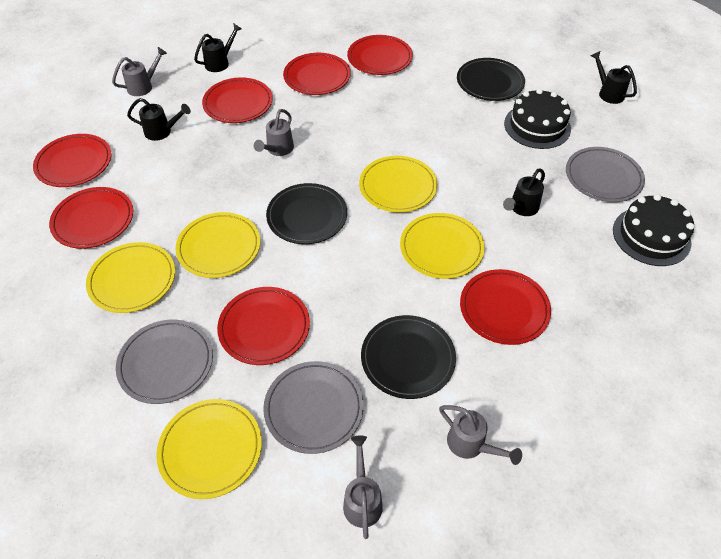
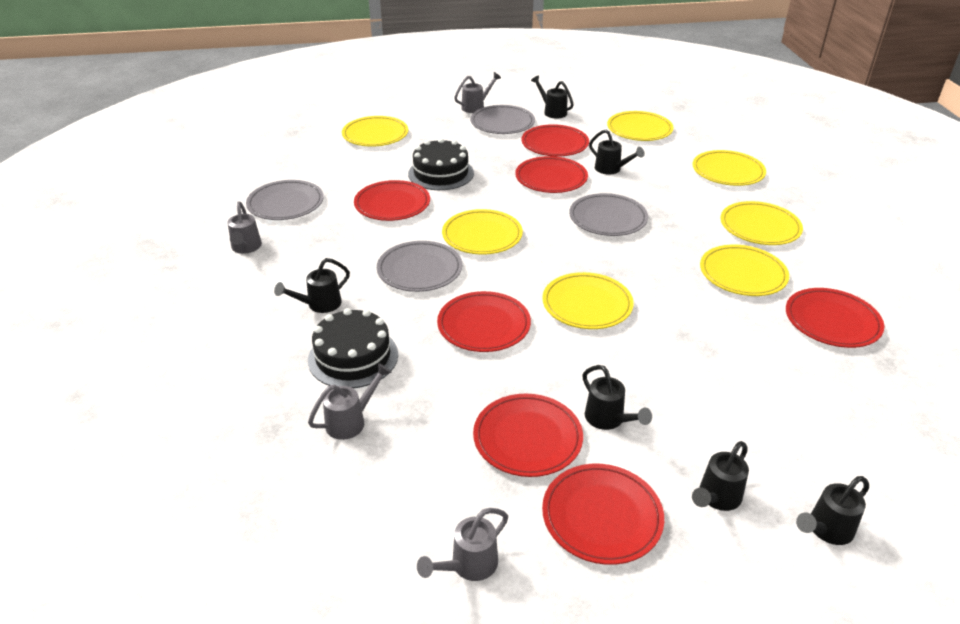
black plate: [266,183,347,244] [361,315,456,399] [457,58,525,101] = 3 -> none = 0
black watering can: [127,98,191,141] [194,23,242,72] [503,168,545,216] [591,51,637,104] = 4 -> [274,258,350,313] [531,75,574,119] [582,365,652,430] [589,130,645,175] [692,441,749,511] [796,476,869,545] = 6
grey plate: [116,320,213,404] [263,361,364,454] [566,147,645,202] = 3 -> [246,180,324,220] [377,241,462,292] [470,105,535,134] [569,193,648,236] = 4
yellow plate: [86,242,175,313] [156,399,262,499] [175,212,260,278] [359,156,437,213] [400,213,485,279] = 5 -> [342,116,408,147] [442,209,523,255] [542,272,634,329] [607,111,674,141] [693,150,766,186] [700,245,789,296] [720,201,803,245] = 7

